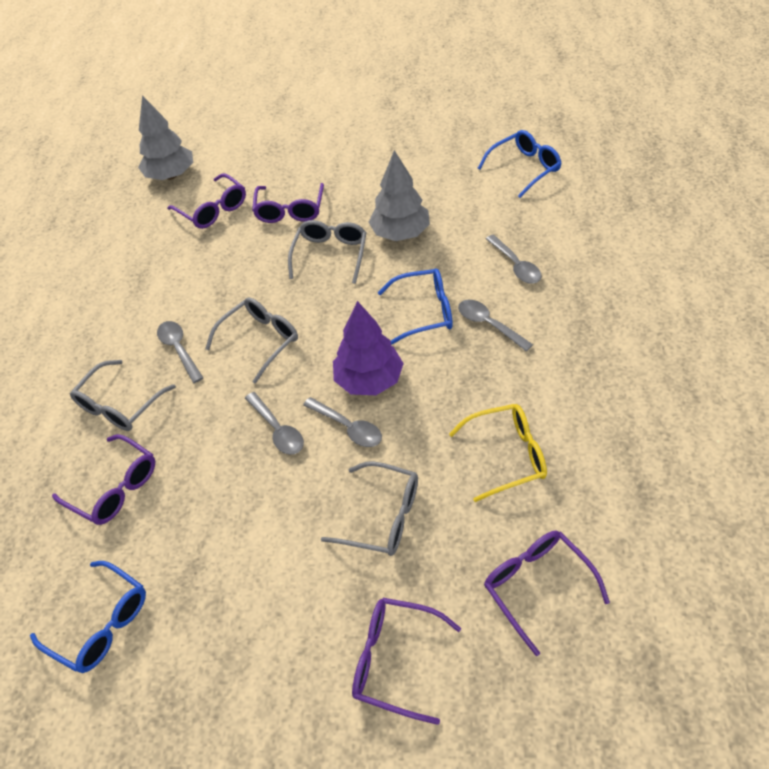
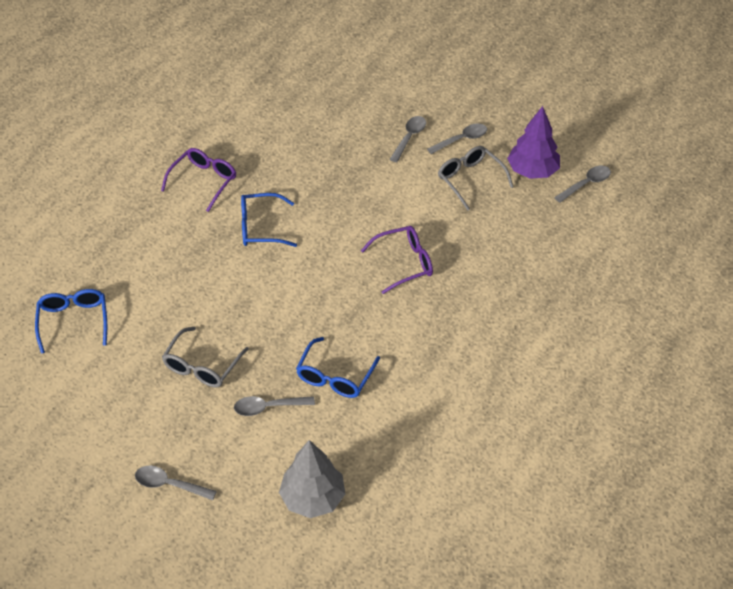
grey glasses: [70,360,176,431] [205,297,298,384] [288,220,367,284] [321,461,418,556] = 4 -> [162,327,249,388] [438,146,513,211] = 2
grey tree: [138,95,193,180] [369,150,430,241] = 2 -> [279,440,345,518] = 1
purple glasses: [52,434,155,525] [167,173,246,229] [252,183,324,223] [352,598,461,725] [484,531,610,656] = 5 -> [161,148,236,212] [361,226,433,294] = 2
yellow glasses: [449,404,547,502] = 1 -> none = 0

